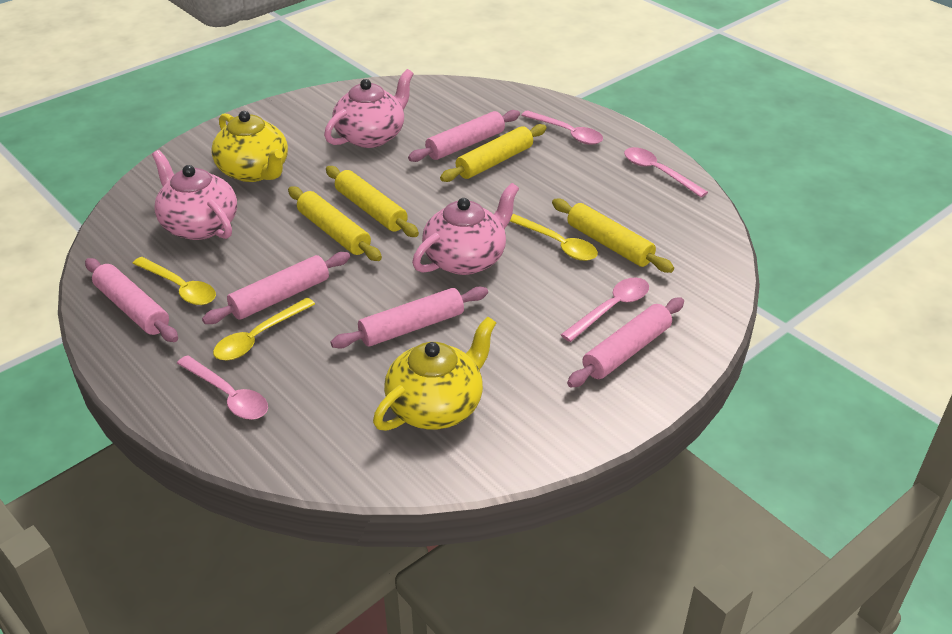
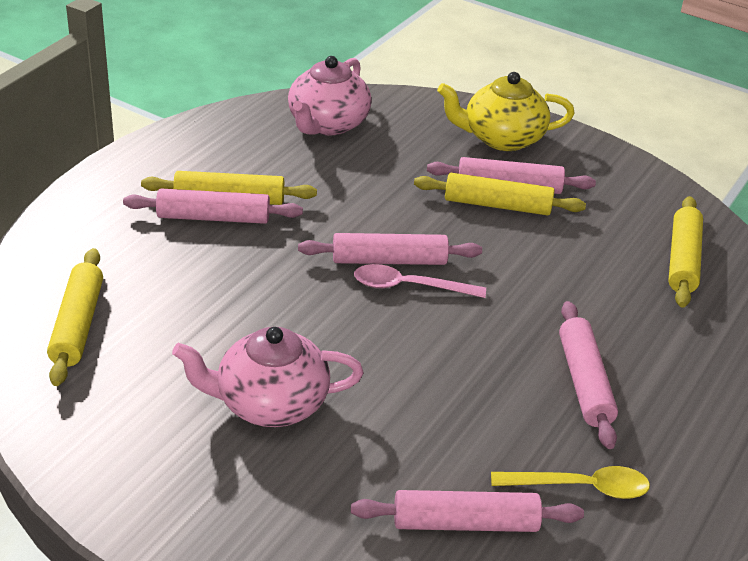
pink spoon: [177,355,268,420] [521,110,603,145] [560,277,649,342] [624,147,708,197] = 4 -> [354,264,486,298] = 1
pink teapot: [152,150,237,240] [324,69,414,148] [412,183,519,275] = 3 -> [172,327,363,427] [288,56,372,135] = 2
yellow spoon: [132,257,216,305] [213,298,315,361] [510,214,598,261] = 3 -> [491,466,650,499] = 1
yellow teapot: [211,111,288,182] [373,316,496,431] = 2 -> [437,72,575,151] = 1

